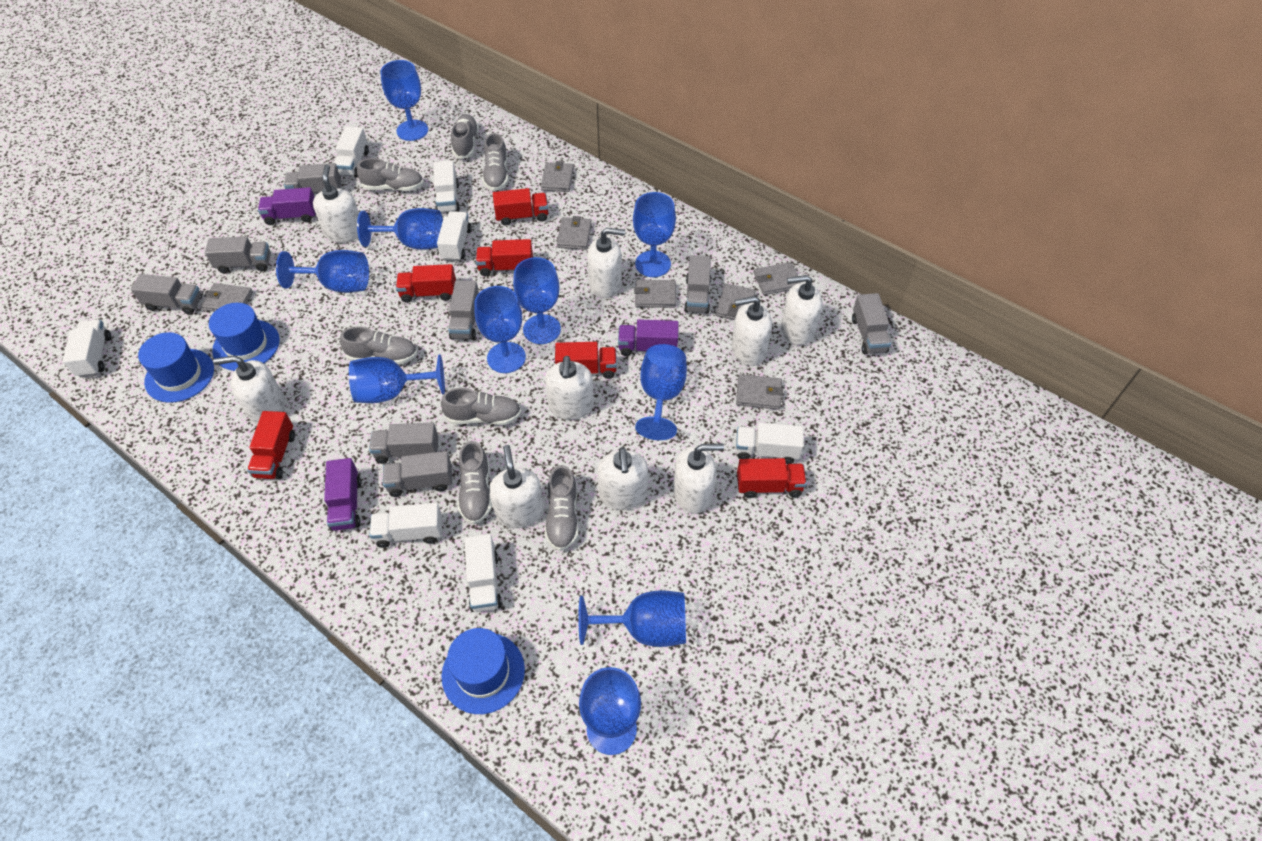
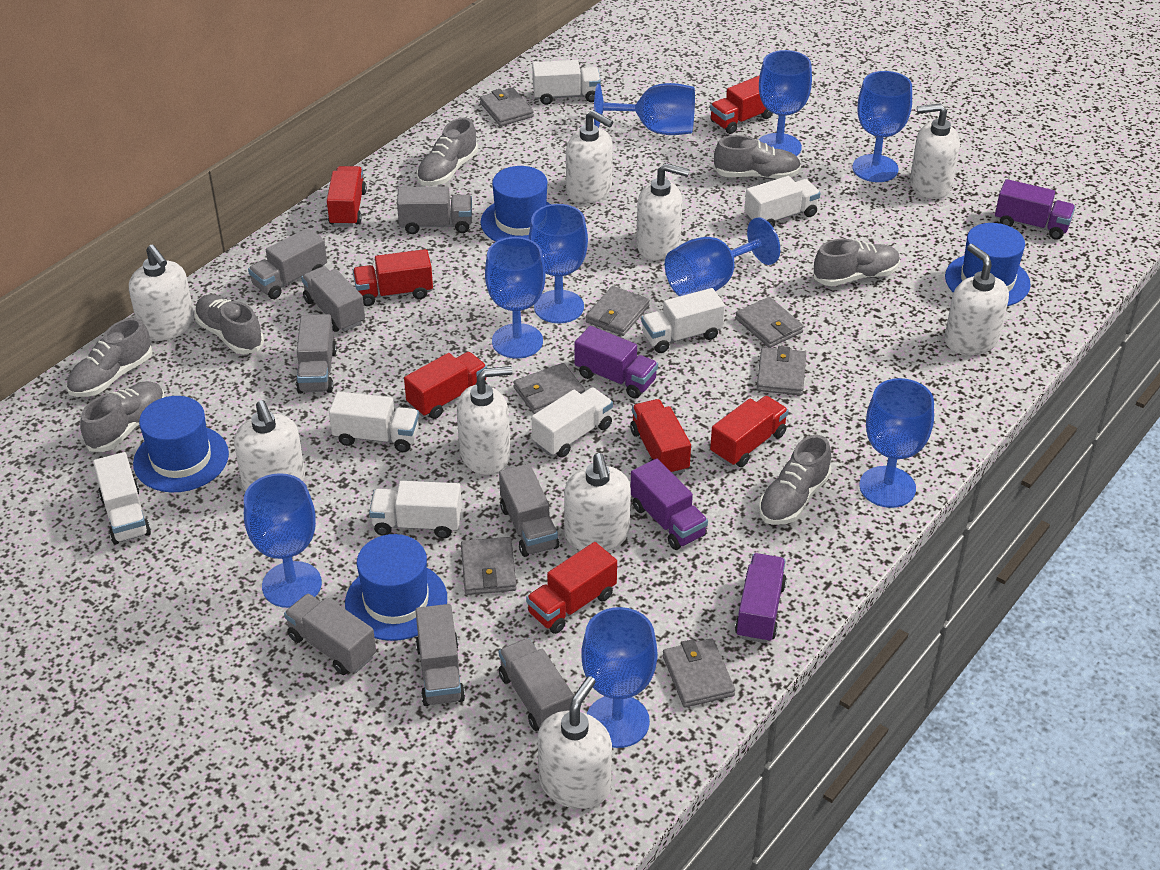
blue goblet: [276,250,369,293] [349,355,445,403] [357,208,443,250] [380,60,428,141] [475,286,526,373] [513,257,561,344] [578,590,686,647] [579,667,641,755] [633,192,676,277] [635,344,687,440] = 10 -> [244,473,322,608] [485,237,545,359] [529,204,588,324] [581,607,658,748] [594,83,695,135] [665,217,780,296] [759,50,812,156] [852,71,912,182] [859,378,934,508] = 9
blue hat: [138,332,214,403] [209,303,280,371] [441,628,525,714] = 3 -> [133,396,229,492] [345,534,447,641] [481,166,551,241] [945,223,1031,306] = 4
purple truck: [258,187,316,225] [324,458,361,531] [618,319,679,356] = 3 -> [574,326,658,399] [631,459,708,550] [735,553,787,643] [995,179,1075,240] = 4
red truck: [247,411,295,479] [396,264,456,303] [476,239,533,276] [493,188,548,226] [555,342,617,379] [737,458,807,498] = 6 -> [327,166,367,227] [353,249,433,306] [404,352,487,419] [526,542,617,634] [630,399,691,475] [710,75,773,134] [710,396,789,467] = 7

